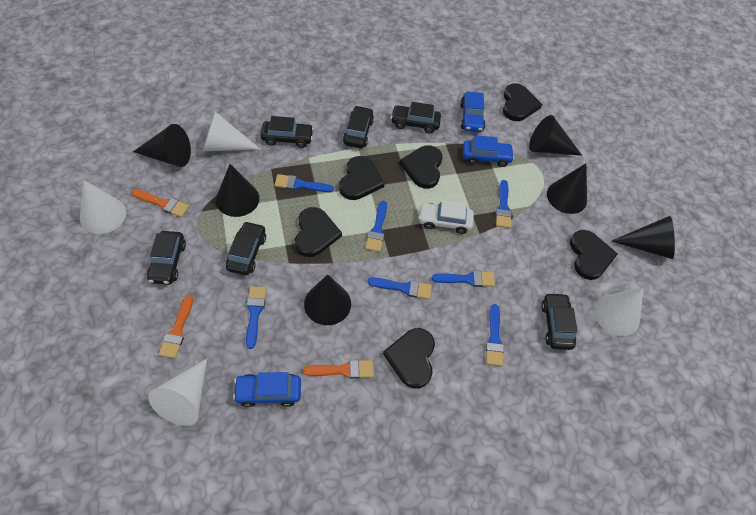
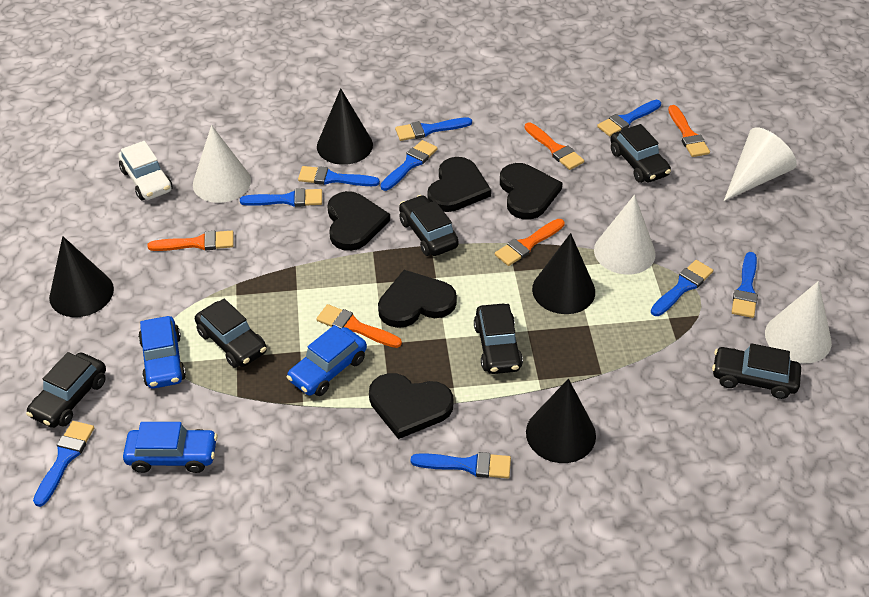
black cone: [133,124,191,167] [216,164,259,217] [304,274,351,325] [529,115,582,156] [547,163,587,214] [612,216,675,259] = 6 -> [49,236,114,317] [317,88,373,165] [526,379,596,463] [532,233,595,314] = 4
black heart: [295,207,342,257] [339,156,385,200] [383,328,435,389] [400,145,443,189] [503,84,542,121] [570,230,618,280] = 6 -> [327,191,390,251] [369,373,454,439] [378,270,457,328] [427,157,491,212] [500,163,563,219] = 5
blue brush: [246,286,266,349] [274,174,334,192] [365,201,387,252] [367,277,432,299] [432,271,495,287] [486,304,504,366] [496,180,512,228] = 7 -> [33,421,94,507] [240,188,322,207] [298,166,380,186] [380,140,438,191] [395,117,472,141] [411,452,511,478] [597,100,661,136] [651,260,713,316] [732,252,758,318] = 9
orange brush: [131,189,189,217] [159,295,193,359] [303,360,374,379] = 3 -> [147,231,234,251] [316,304,402,348] [495,219,565,266] [525,122,584,170] [668,105,710,157] = 5

